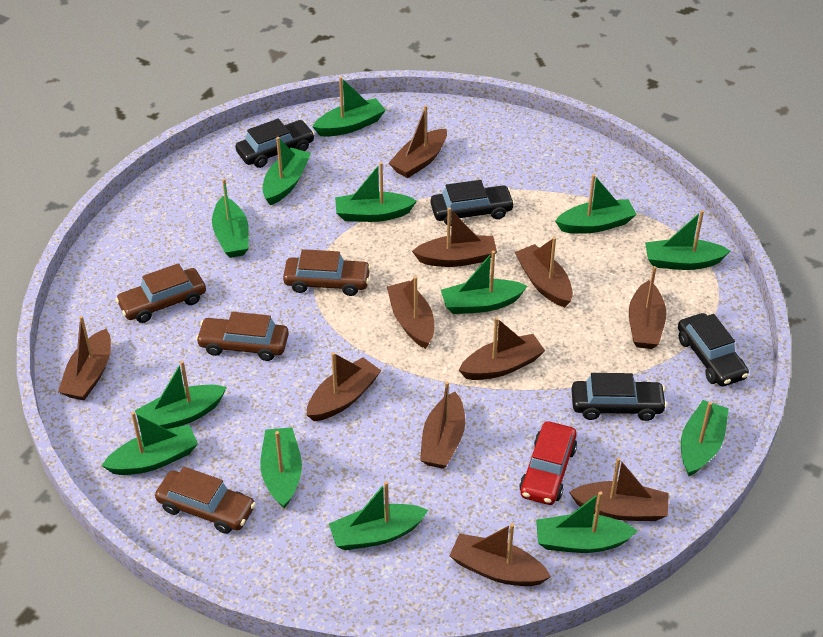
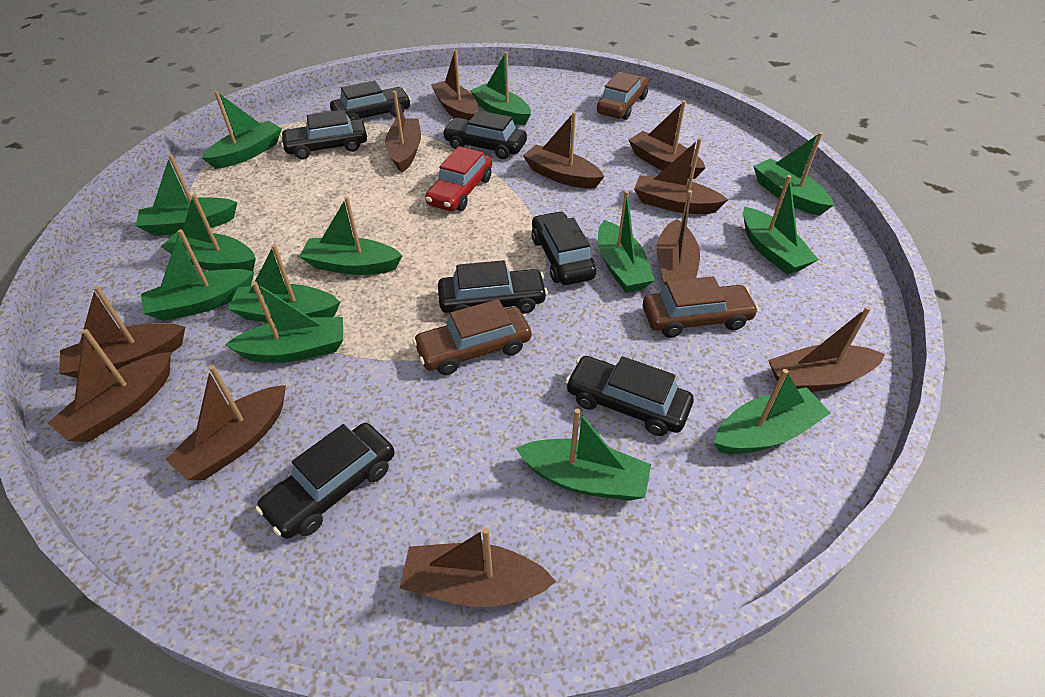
black car: [235,119,315,168] [431,180,515,226] [571,373,667,421] [678,313,749,387] = 4 -> [256,423,394,539] [280,110,367,159] [330,81,411,120] [438,260,548,313] [442,110,527,159] [531,211,596,285] [565,356,694,436] = 7
brown car: [116,263,206,323] [155,467,256,534] [196,312,289,361] [283,249,371,296] = 4 -> [413,299,531,375] [597,72,649,120] [643,276,759,338] = 3

